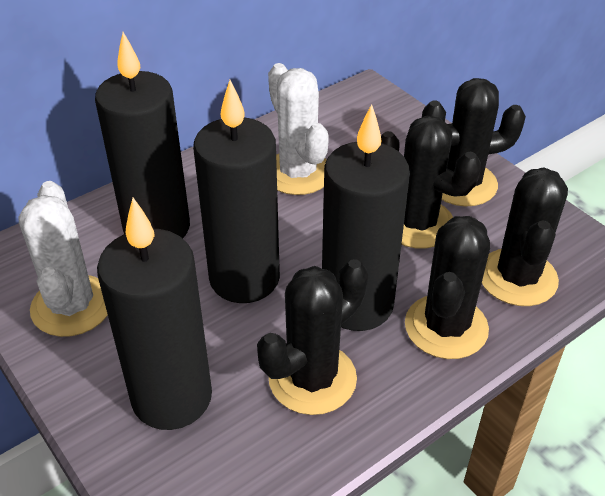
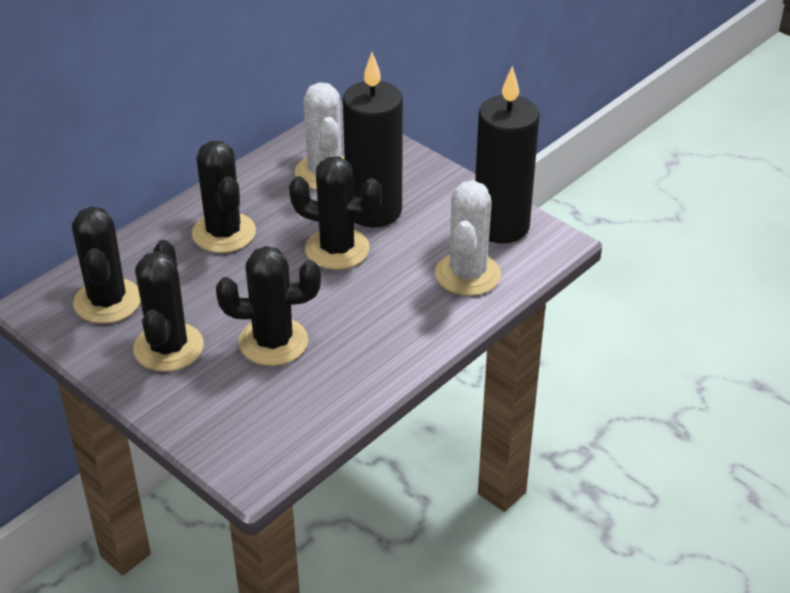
black candle: [95,32,190,239] [97,198,212,430] [193,80,280,303] [322,104,410,331] = 4 -> [343,52,403,228] [475,66,539,243] = 2

